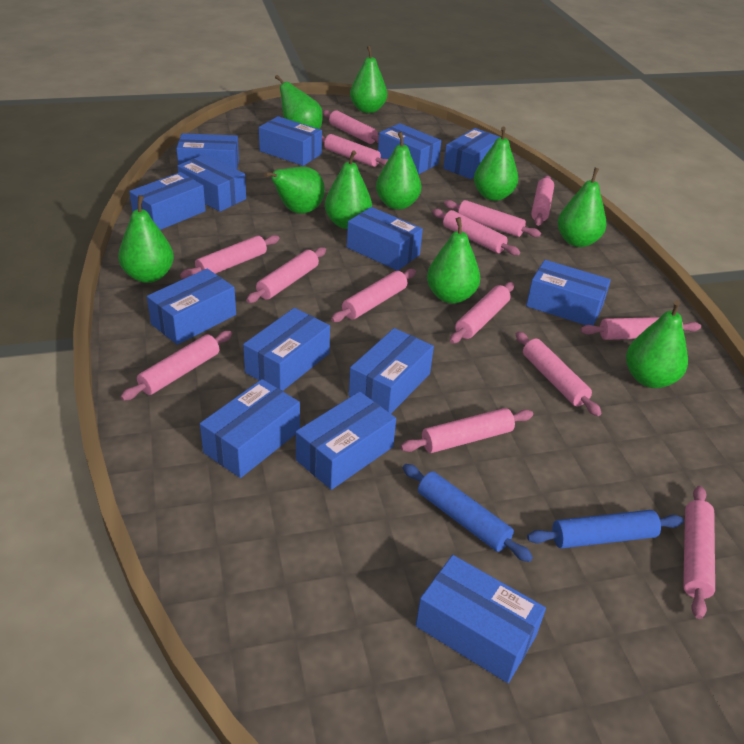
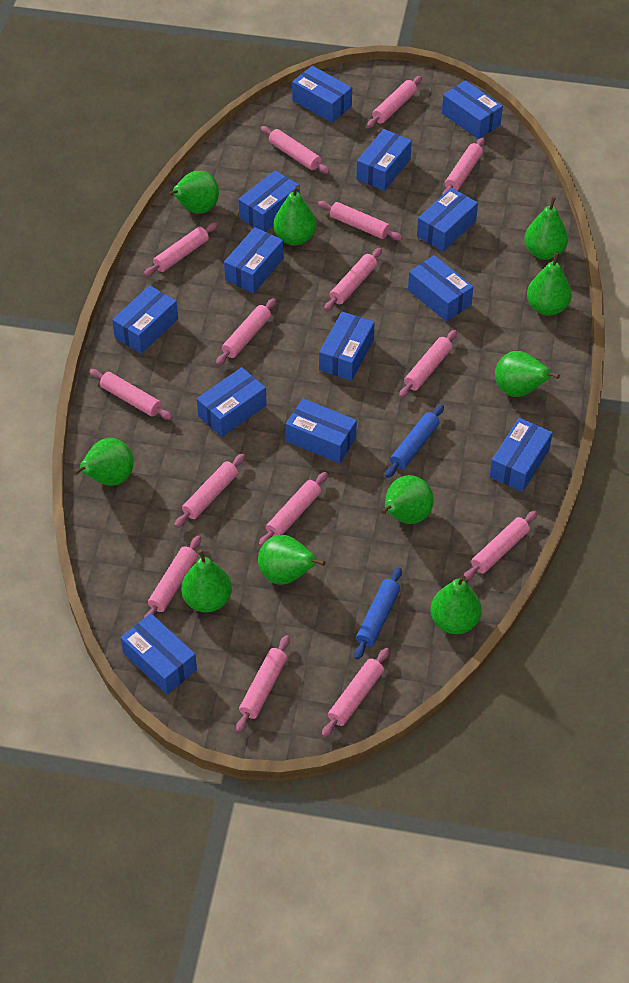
blue box: [129,172,206,230] [147,269,236,345] [176,133,239,169] [177,154,246,212] [200,379,300,478] [243,308,330,391] [259,116,322,166] [296,392,396,490] [347,207,423,271] [349,328,434,414] [378,123,441,174] [416,555,546,683] [443,128,500,179] [526,260,611,326] = 14 -> [112,285,178,354] [120,613,197,694] [197,367,267,437] [224,227,284,293] [238,170,300,232] [286,398,357,464] [292,66,352,123] [319,312,375,381] [356,129,412,191] [408,255,473,322] [417,188,478,252] [442,80,503,139] [489,418,553,492] = 13
pink rolling pin: [121,331,232,401] [180,235,279,279] [246,247,326,303] [322,134,388,167] [323,110,379,144] [331,269,416,322] [400,408,533,453] [432,209,520,255] [444,200,541,237] [450,282,514,344] [516,331,601,416] [531,175,554,226] [581,317,701,340] [683,486,715,619] = 14 -> [89,369,173,420] [144,223,218,276] [144,536,201,618] [174,454,245,528] [216,298,276,365] [236,635,290,732] [259,472,328,547] [261,126,330,174] [318,201,403,240] [322,648,389,737] [324,248,382,311] [367,76,422,128] [399,330,457,398] [442,137,485,195] [464,511,538,581] = 15

